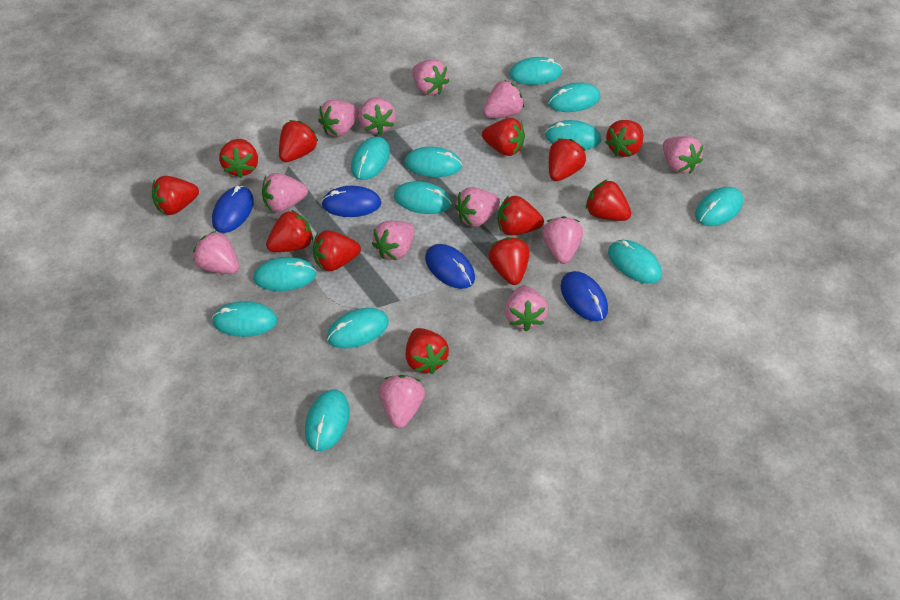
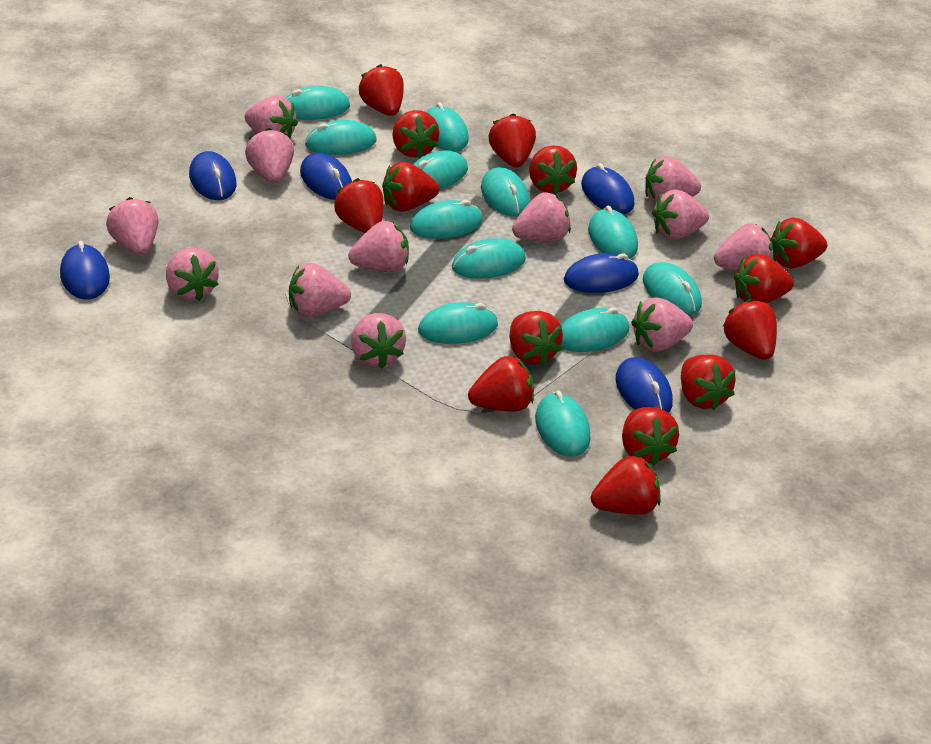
blue mouse: [212,186,254,233] [321,186,381,217] [425,244,475,289] [561,271,608,321] = 4 -> [60,241,110,299] [189,151,236,200] [300,153,352,200] [564,253,639,293] [581,163,634,214] [616,357,673,413] = 6
red strawberry: [152,176,199,215] [219,139,258,178] [266,210,313,252] [279,120,318,162] [313,230,361,271] [406,328,449,374] [482,118,525,156] [488,237,529,285] [498,195,544,235] [549,138,586,181] [586,179,631,221] [605,120,643,157] = 12 -> [334,178,383,233] [359,64,404,116] [382,162,439,212] [392,110,439,159] [468,356,534,412] [489,113,536,168] [510,311,563,366] [529,145,577,195] [591,455,661,515] [622,407,679,466] [681,355,736,410] [722,299,777,360] [734,254,794,303] [771,218,827,269] = 14

